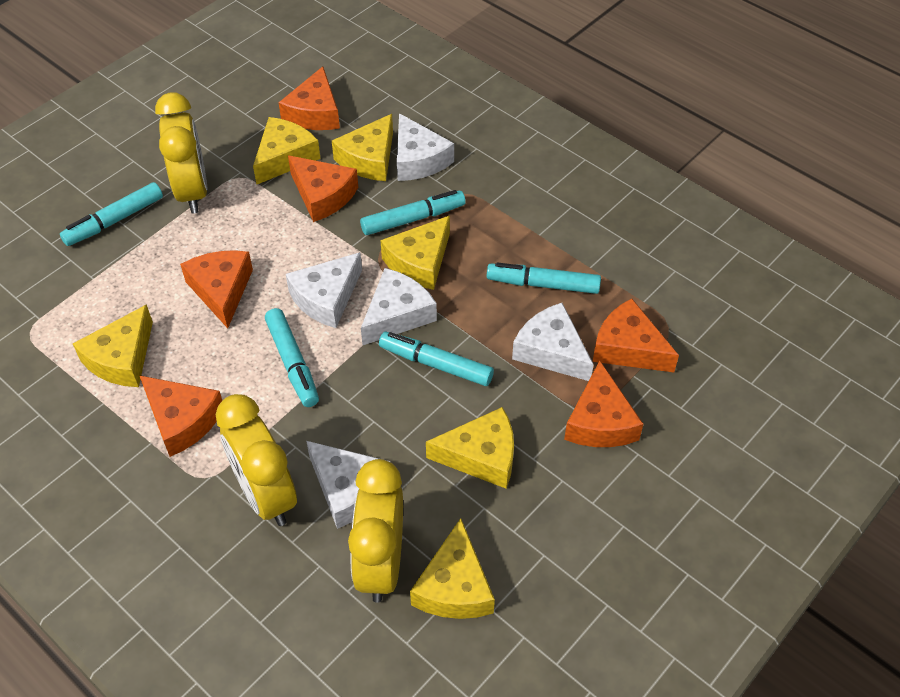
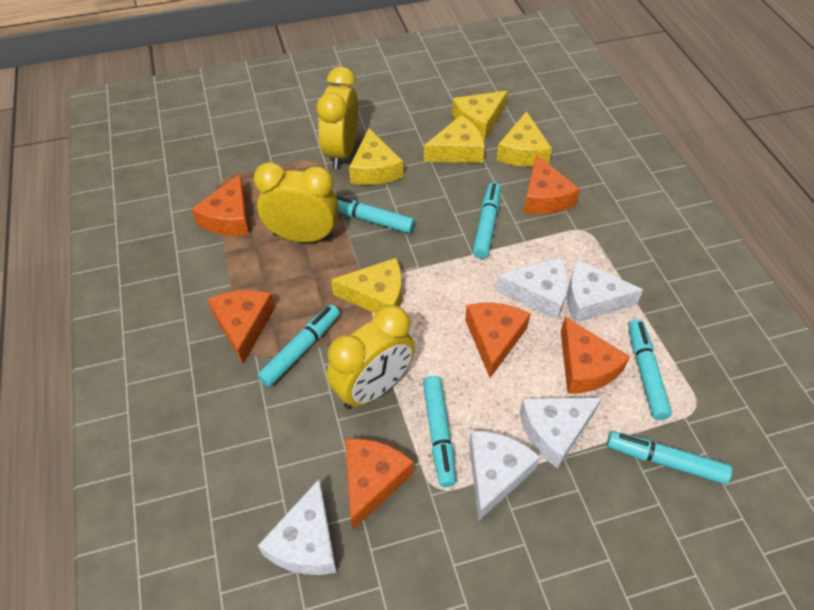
turquoise marker: [60,182,163,246] [265,308,319,407] [360,190,466,235] [379,332,494,386] [487,263,601,294] = 5 -> [257,304,340,387] [336,195,415,233] [423,376,456,487] [473,183,501,259] [607,431,732,484] [628,319,672,420] = 6
yellow cheese: [73,304,153,387] [253,117,321,184] [332,114,393,181] [380,216,450,290] [410,518,495,619] [426,407,514,488] = 6 -> [331,258,402,313] [349,128,403,185] [424,115,485,163] [452,91,508,141] [497,111,552,167] = 5

